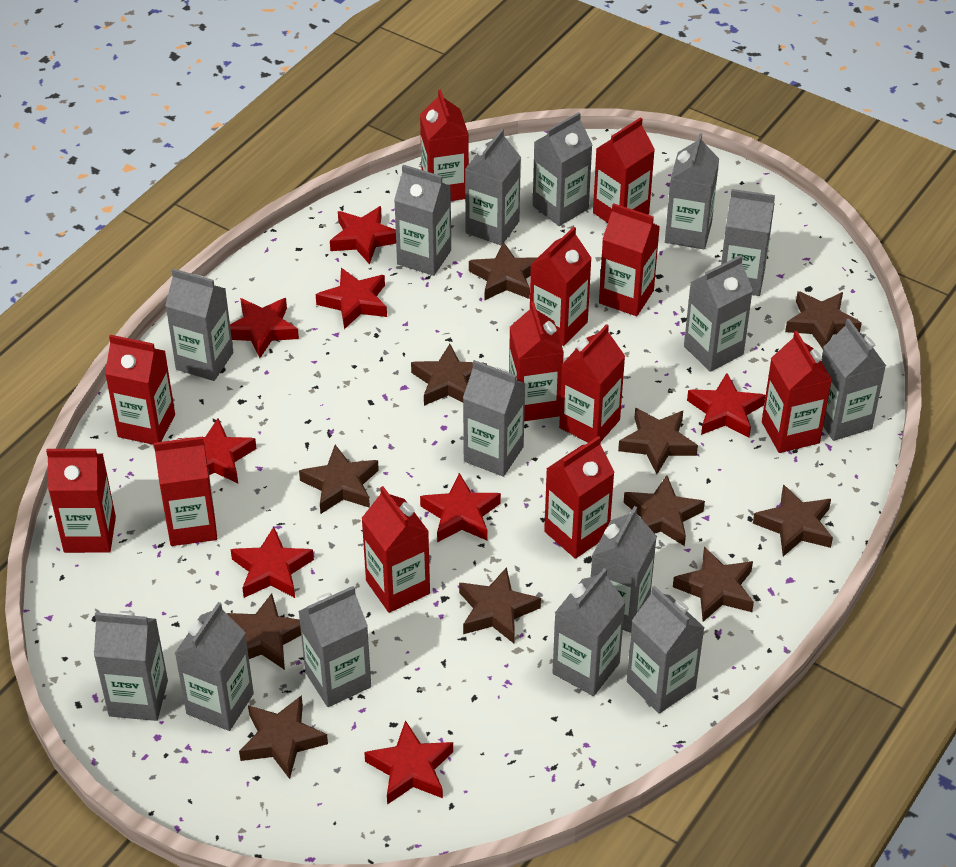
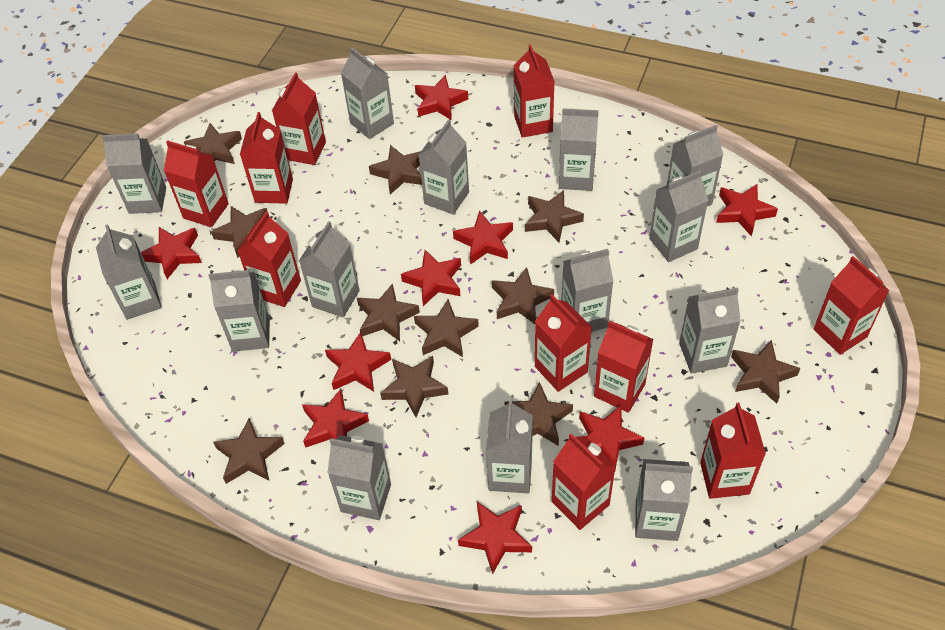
grey carton: [94,611,168,721] [165,269,233,381] [175,602,254,731] [298,586,371,707] [394,165,451,276] [463,360,526,477] [465,129,521,245] [533,112,592,226] [552,568,625,696] [591,506,657,633] [627,586,705,714] [665,133,719,249] [684,255,753,372] [721,189,775,296] [821,319,886,441] = 15 -> [96,224,162,320] [102,133,166,214] [208,270,270,352] [299,221,360,317] [328,435,391,520] [341,47,394,139] [419,119,469,215] [486,399,533,493] [559,108,599,191] [562,249,613,332] [635,459,693,541] [649,170,709,262] [667,125,723,206] [679,288,741,374] = 14
red carton: [46,449,116,553] [105,335,175,445] [154,436,217,546] [361,486,430,613] [420,89,469,201] [509,302,564,421] [530,227,592,346] [544,436,615,559] [559,324,625,443] [593,117,655,223] [599,203,660,316] [762,331,832,453] = 12 -> [164,140,229,227] [237,212,301,307] [240,112,293,204] [272,72,326,165] [513,44,555,138] [535,294,592,392] [552,433,616,530] [594,321,654,413] [700,403,766,499] [814,256,890,355] = 10
red star: [178,418,257,483] [230,298,299,358] [231,527,314,598] [316,268,387,329] [330,206,396,265] [364,720,453,805] [420,473,501,542] [687,373,765,438] = 8 -> [141,227,202,279] [302,389,369,448] [325,332,391,392] [401,250,461,306] [415,75,468,121] [453,210,513,264] [458,502,532,574] [579,405,644,470] [716,184,778,237] = 9

